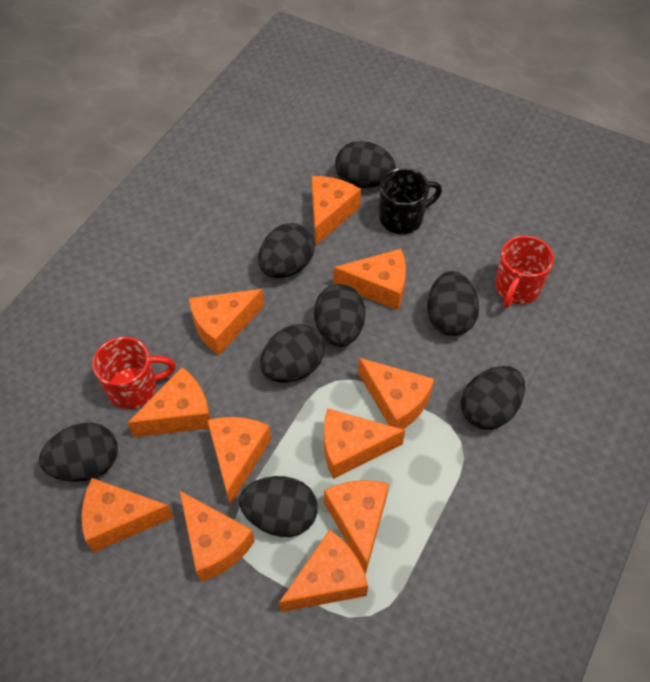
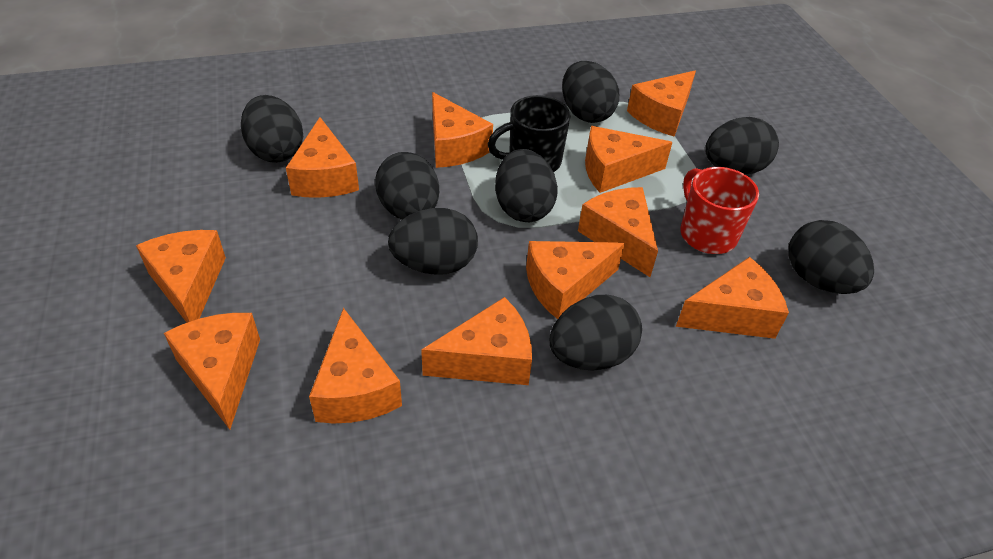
red mug: [93,337,176,409] [495,235,554,308] = 2 -> [680,167,759,254] = 1

